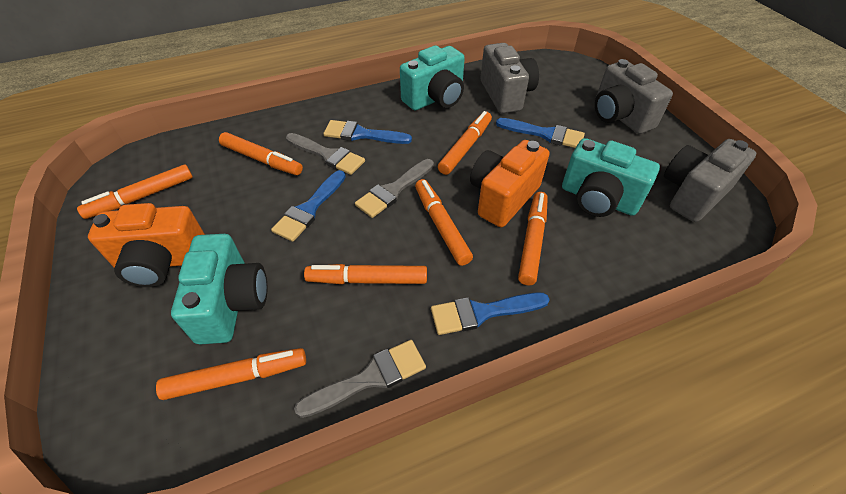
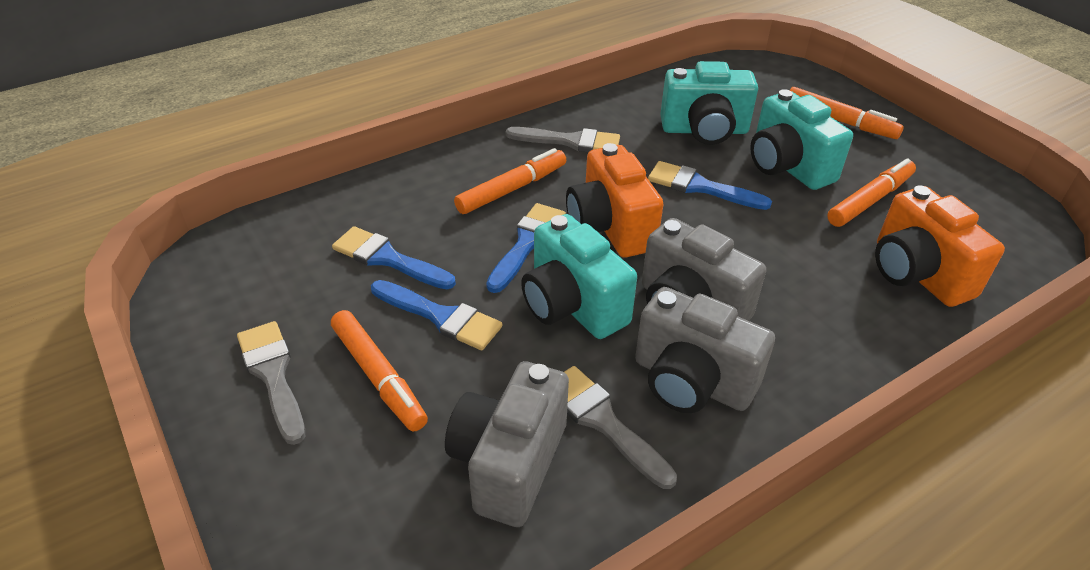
orange marker: [77,164,193,219] [156,348,306,400] [219,132,303,175] [304,264,427,284] [415,179,473,266] [438,111,492,175] [518,192,548,286] = 7 -> [331,310,428,432] [454,148,566,214] [790,87,904,139] [827,158,916,227] = 4

